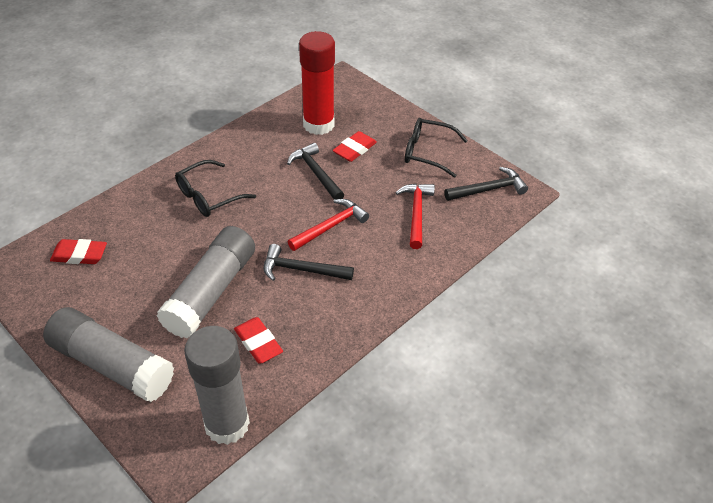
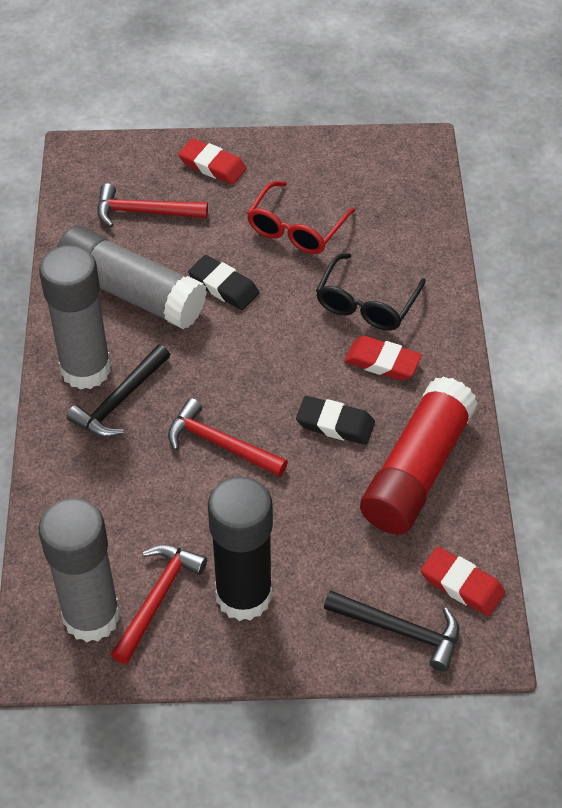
black eraser: none = 0 -> [188,255,259,310] [296,396,375,445] = 2
black glasses: [175,160,256,217] [405,118,468,178] = 2 -> [316,253,426,330] = 1
black glue stick: none = 0 -> [208,477,273,621] = 1
black hammer: [264,244,354,281] [287,143,344,199] [444,167,528,201] = 3 -> [66,345,170,437] [324,590,459,672] = 2
red glasses: none = 0 -> [247,181,355,254] = 1
red hammer: [288,199,369,251] [396,184,435,249] = 2 -> [97,183,208,227] [111,545,207,664] [168,398,288,477] = 3

